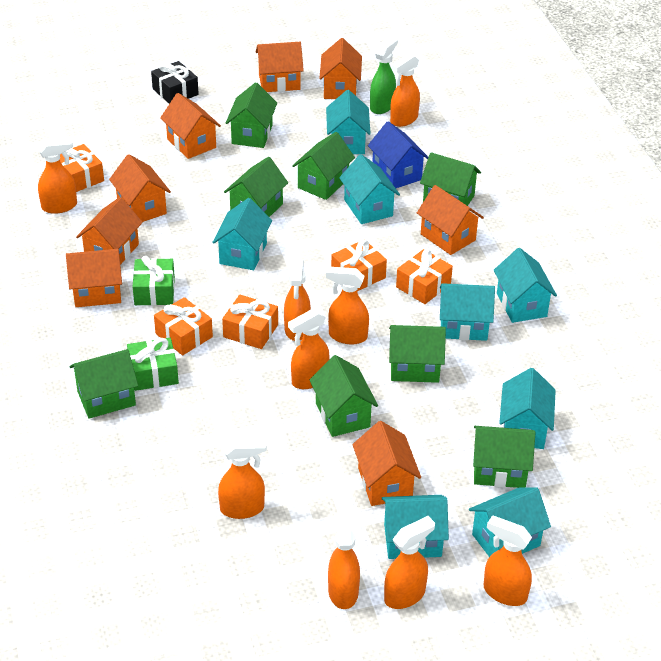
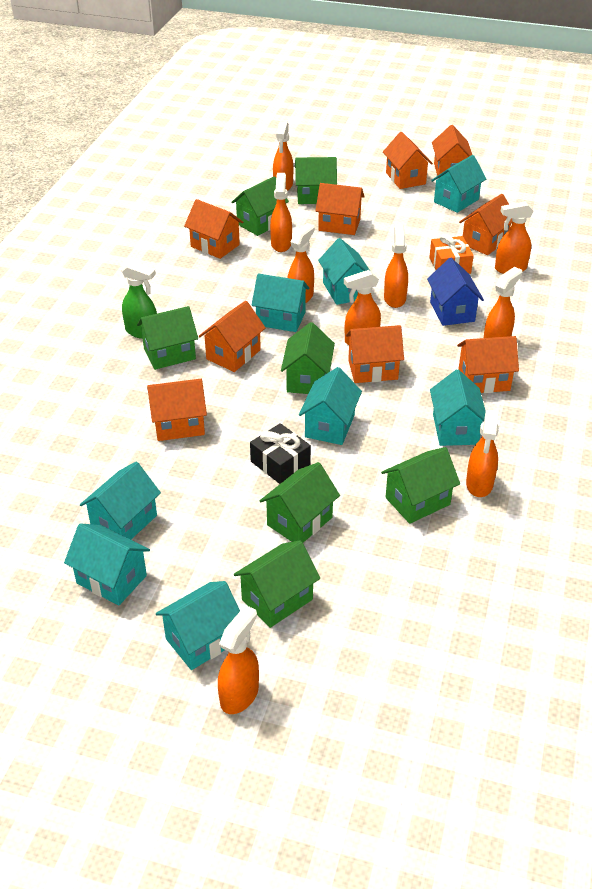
green gift: [127,338,179,391] [133,256,175,305] = 2 -> none = 0
green house: [70,349,138,419] [224,157,288,217] [226,82,277,148] [292,132,355,200] [310,355,378,437] [389,325,446,383] [420,152,481,206] [473,426,535,488] = 8 -> [137,306,198,370] [231,176,289,236] [234,540,320,628] [260,462,340,542] [281,322,335,394] [295,157,337,204] [381,447,460,524] = 7
orange gift: [60,144,104,192] [154,297,213,355] [222,295,278,349] [331,240,387,291] [396,249,453,304] = 5 -> [429,234,474,274] = 1
orange house: [66,249,122,307] [76,197,143,265] [109,154,171,222] [160,93,221,159] [256,42,304,92] [319,38,362,99] [352,421,421,506] [417,185,484,255] = 8 -> [147,379,207,441] [184,199,243,259] [199,301,266,372] [315,183,365,235] [346,325,404,383] [383,132,433,189] [432,125,472,176] [457,336,519,393] [459,194,513,255] = 9

